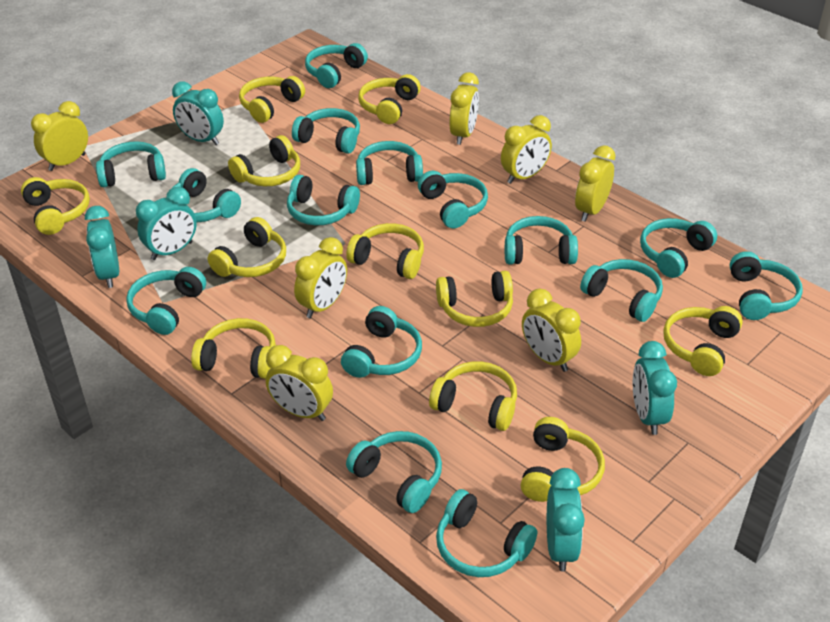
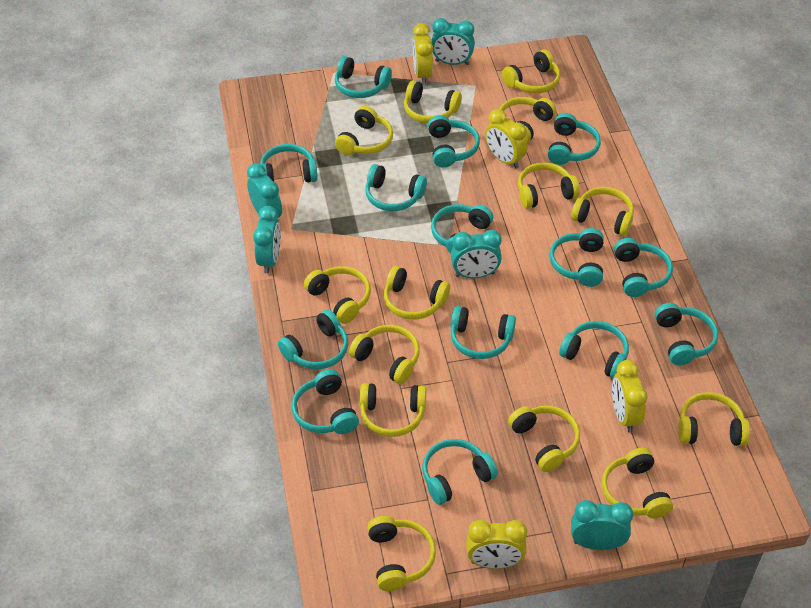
turquoise headphones: [96,141,166,187] [126,267,206,335] [171,168,241,222] [287,175,360,225] [292,108,360,154] [305,43,368,88] [341,306,422,378] [346,431,442,513] [356,141,423,185] [418,171,488,228] [436,489,537,577] [505,216,578,264] [580,259,663,322] [640,218,717,278] [730,251,803,320] = 15 -> [260,144,318,183] [278,310,348,369] [291,369,359,434] [335,56,392,98] [365,164,427,211] [422,439,498,505] [428,115,480,168] [431,204,493,254] [451,306,516,359] [548,113,601,165] [549,228,604,287] [559,321,629,378] [614,238,673,297] [655,303,718,365] = 14
yellow clock: [31,101,88,171] [266,345,333,421] [294,237,347,318] [449,72,479,145] [501,115,552,184] [522,289,581,372] [575,145,616,222] = 7 -> [413,23,433,85] [466,520,527,569] [485,109,528,168] [612,360,647,433] = 4
yellow headphones: [21,177,90,235] [191,318,276,379] [208,217,286,277] [228,135,300,186] [239,76,305,123] [346,223,424,279] [358,74,421,124] [429,361,517,431] [436,271,513,327] [521,417,605,502] [663,306,743,376] = 11 -> [304,266,371,324] [335,106,393,155] [349,325,420,384] [360,383,426,437] [367,516,436,591] [384,266,450,320] [404,80,462,123] [499,97,556,143] [502,49,560,93] [508,406,580,472] [518,162,580,209] [571,187,634,236] [602,448,673,518] [678,392,750,446] = 14

